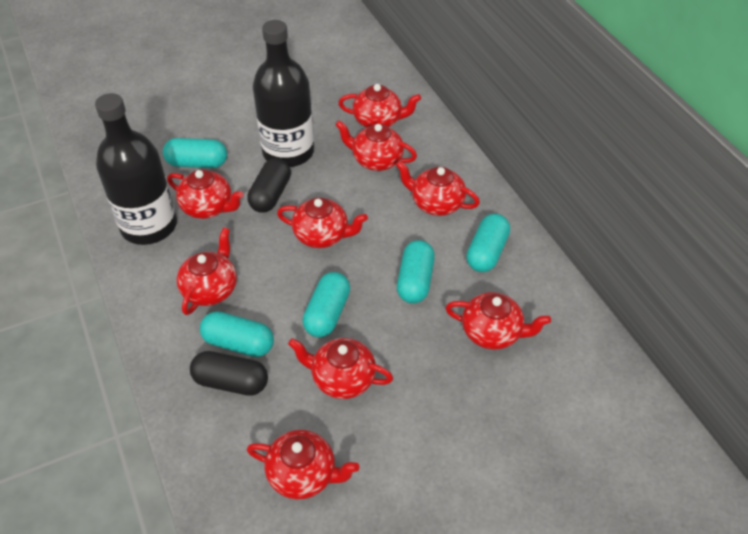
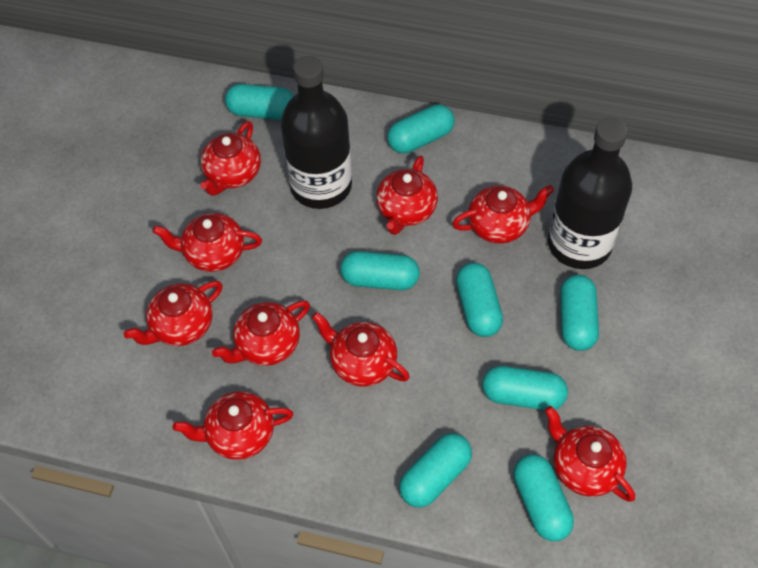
black capsule: [190,351,268,396] [247,158,291,213] = 2 -> none = 0
turquoise capsule: [163,138,227,168] [200,311,274,357] [303,272,350,337] [397,240,435,304] [466,214,510,272] = 5 -> [225,84,294,120] [340,251,420,290] [387,105,455,154] [399,433,472,507] [456,263,503,337] [482,366,568,410] [513,454,574,541] [560,275,599,351] = 8

